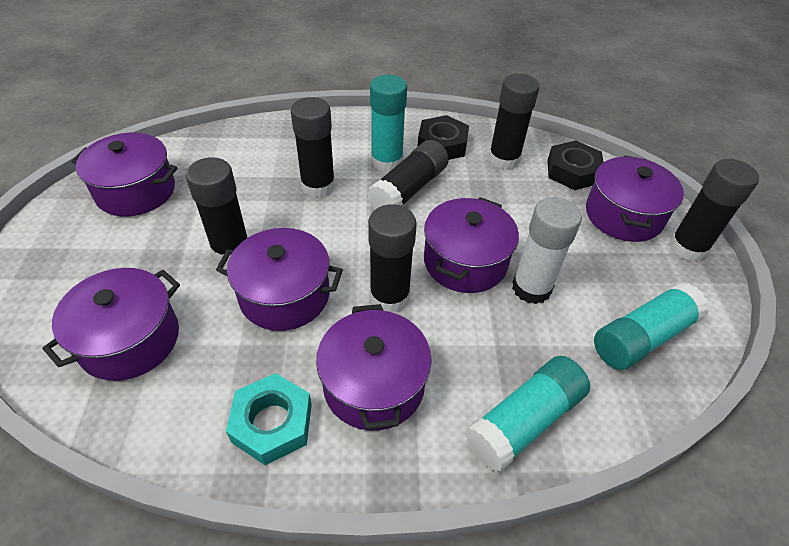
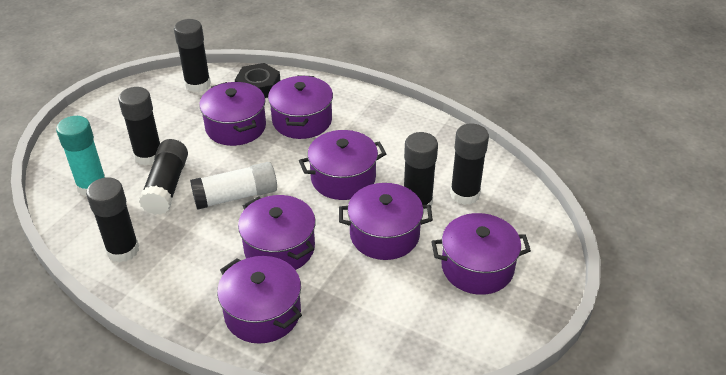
black nut: [417,115,469,160] [547,140,603,190] = 2 -> [235,63,280,98] = 1
purple pot: [42,268,180,381] [71,133,178,217] [216,228,343,331] [316,304,432,431] [424,197,519,293] [586,155,684,242] = 6 -> [199,82,266,146] [217,256,302,344] [238,195,316,270] [268,75,333,139] [299,130,386,200] [339,183,433,260] [431,213,531,295] = 7
turquoise glue stick: [370,75,407,172] [465,356,590,472] [594,282,709,370] = 3 -> [56,116,106,196] = 1
turquoise nut: [226,373,312,465] = 1 -> none = 0

